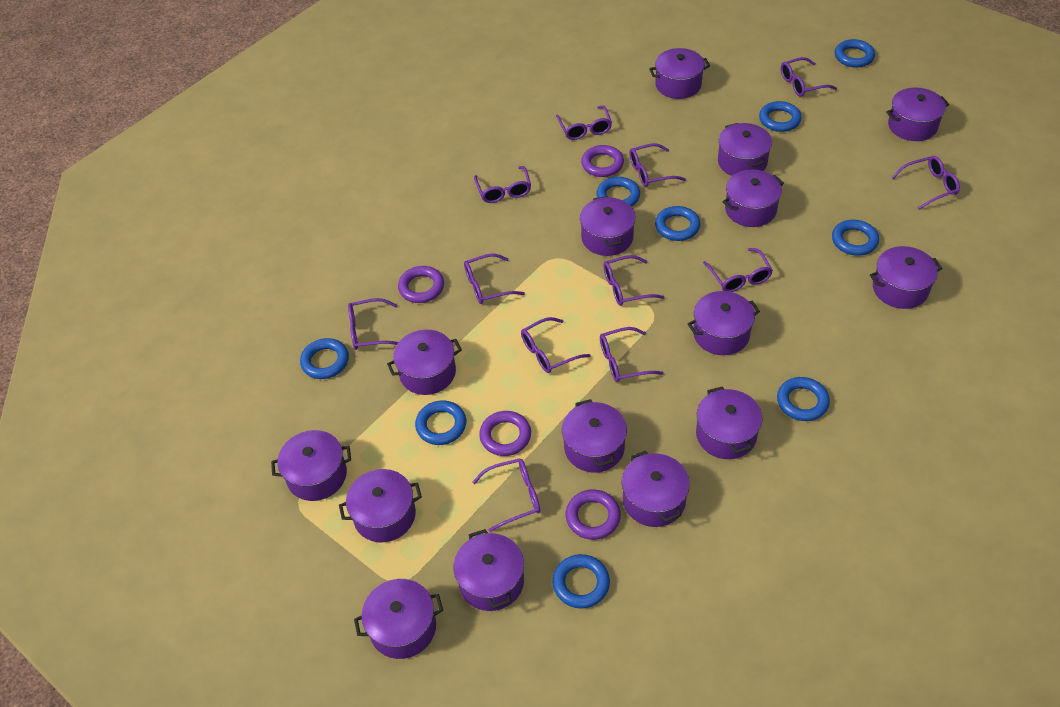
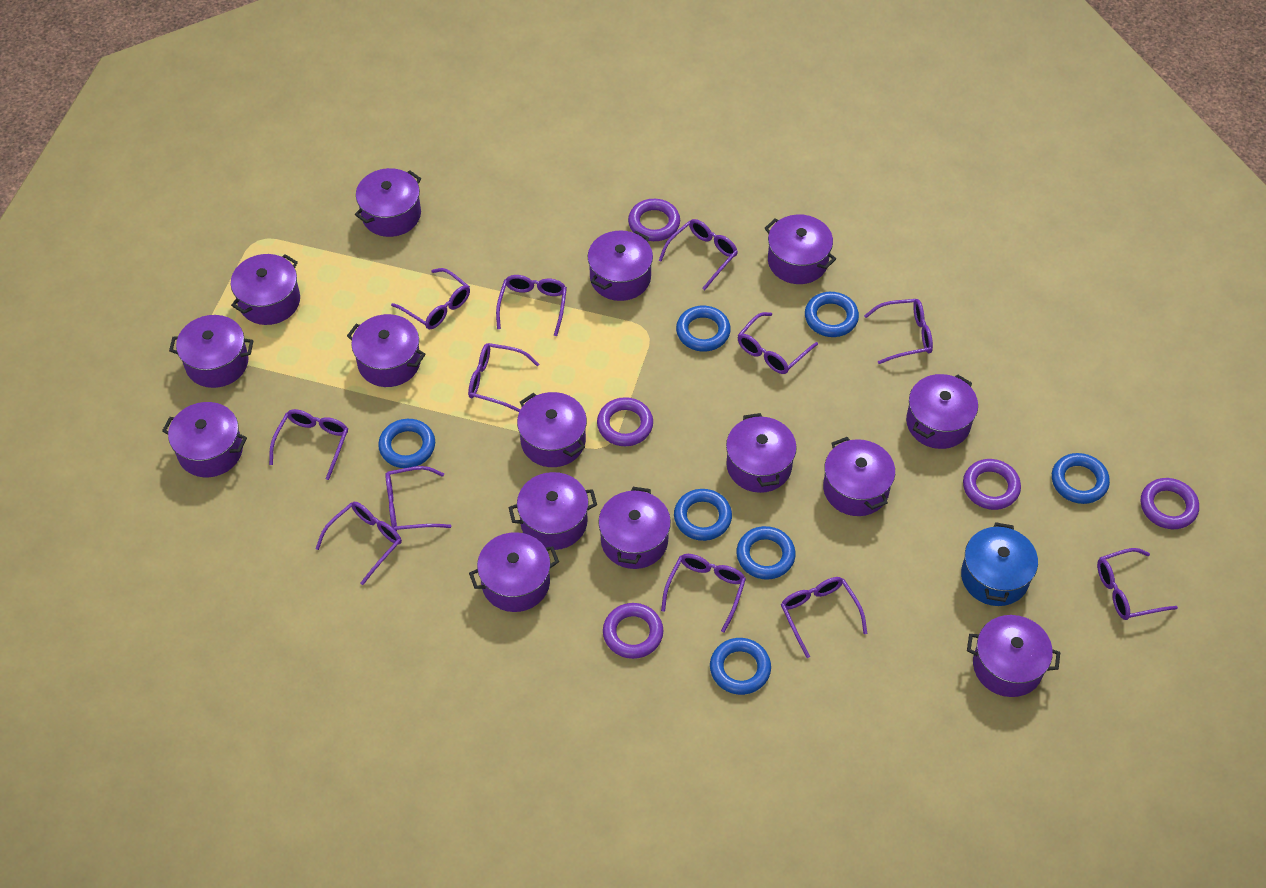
blue pot: none = 0 -> [961,522,1038,606] = 1
blue ring: [300,338,349,379] [415,400,466,445] [552,554,610,609] [596,177,640,207] [655,206,700,241] [759,101,801,132] [777,377,830,421] [832,220,879,256] [835,39,875,67] = 9 -> [378,419,435,468] [674,489,732,541] [676,306,731,352] [710,638,771,695] [737,526,796,580] [805,292,859,337] [1052,453,1110,504] = 7
purple ring: [398,266,444,303] [479,411,531,456] [566,489,621,540] [581,145,624,177] = 4 -> [597,397,653,446] [603,603,663,659] [628,199,680,241] [963,459,1021,510] [1141,478,1199,529] = 5

